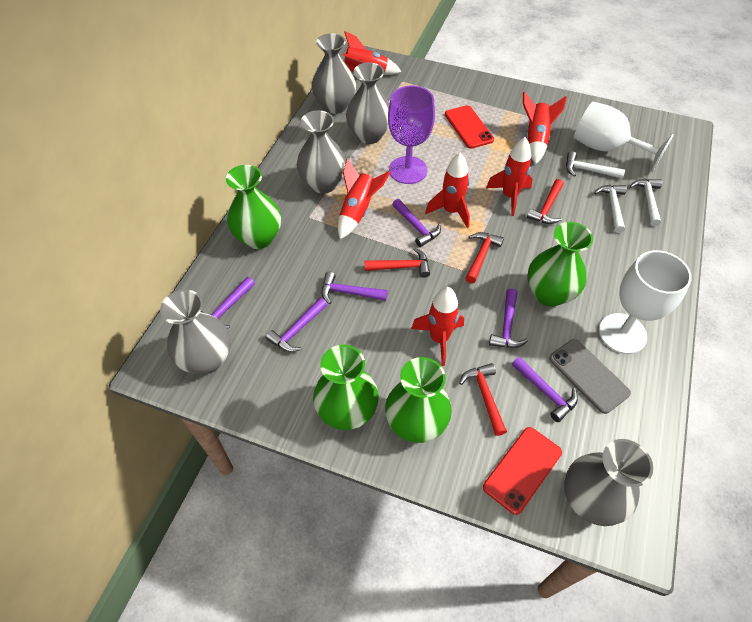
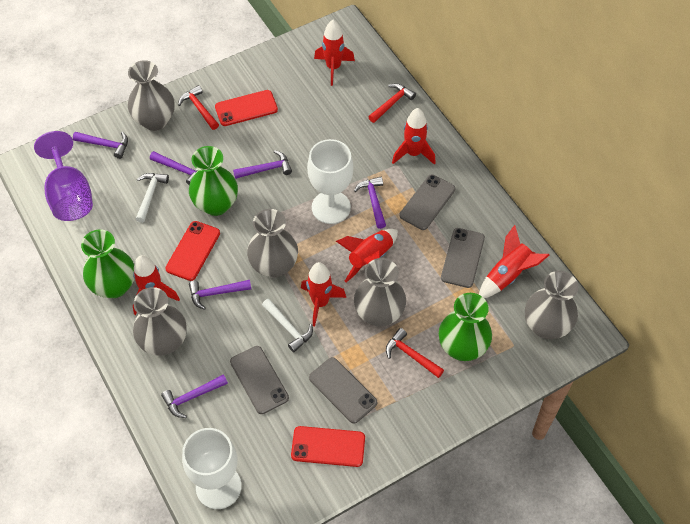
green vase: [226,165,281,249] [313,345,379,430] [385,357,452,443] [528,222,593,307] = 4 -> [81,229,134,298] [189,146,238,216] [439,293,492,361] = 3
grey phone: [549,339,631,414] = 1 -> [230,346,289,414] [309,357,377,423] [400,174,455,230] [441,228,485,288] = 4
red hammer: [365,248,430,278] [459,363,507,436] [465,232,504,284] [527,179,564,224] = 4 -> [178,85,219,130] [369,83,416,123] [386,328,444,378] = 3
red phone: [445,105,494,149] [483,427,562,515] = 2 -> [165,221,220,281] [215,90,278,126] [291,426,365,467] = 3
white hammer: [566,151,625,179] [594,185,627,233] [630,179,662,226] = 3 -> [136,173,169,223] [262,299,313,352] = 2

